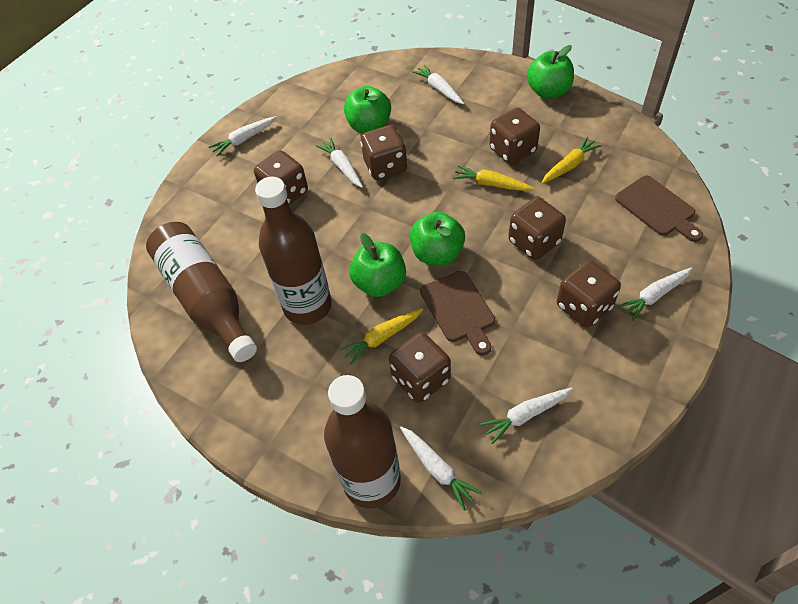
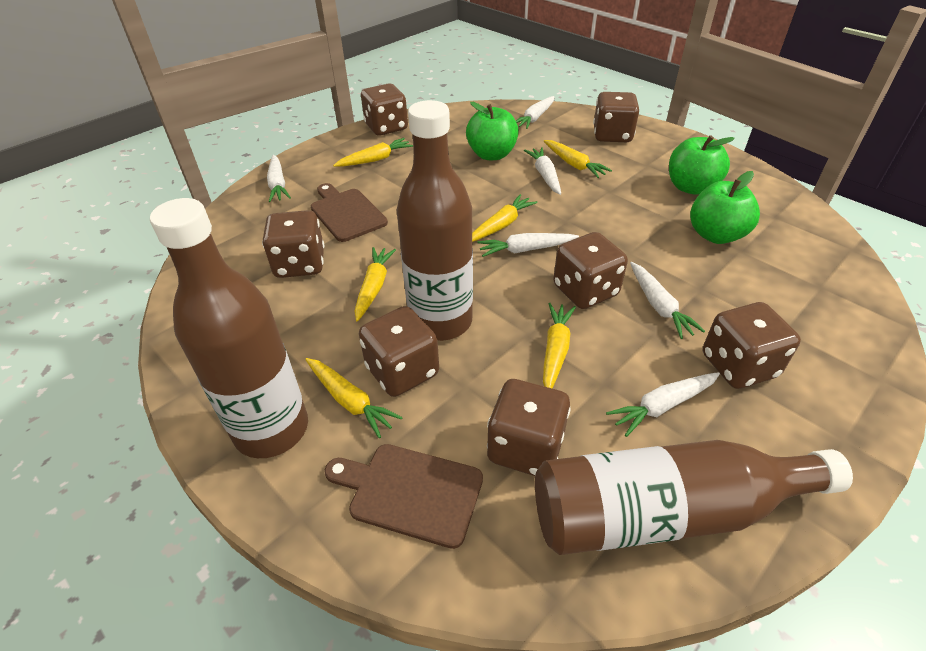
brown dice: [254,150,308,204] [361,125,407,180] [389,332,451,403] [489,108,540,165] [508,197,566,260] [557,260,621,327] = 6 -> [262,210,324,278] [359,306,439,397] [361,84,408,136] [487,379,571,476] [553,232,628,309] [593,92,639,142] [703,302,801,389] = 7
green apple: [344,86,391,134] [349,233,406,297] [410,212,465,265] [527,45,574,99] = 4 -> [466,102,519,160] [669,135,735,195] [690,171,760,244] = 3
yellow carrot: [339,308,423,365] [453,165,534,191] [542,137,602,184] = 3 -> [305,358,403,438] [333,138,413,167] [355,247,396,321] [472,194,538,242] [543,303,576,388] [544,140,612,178] = 6

